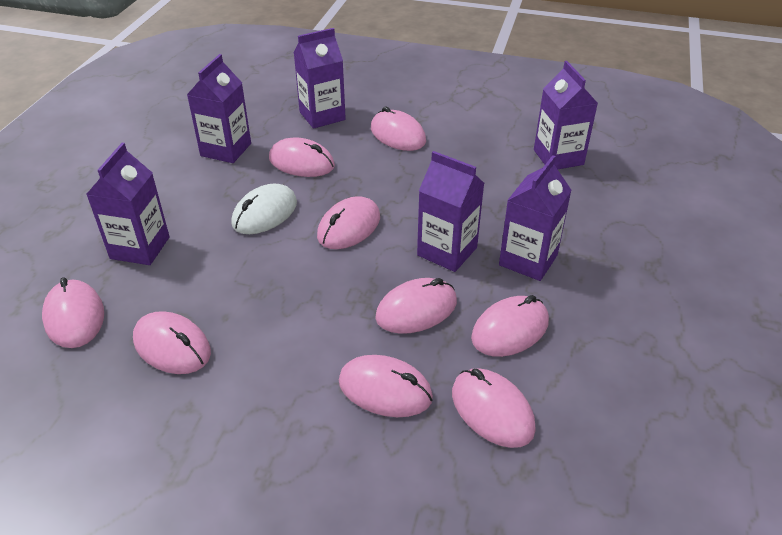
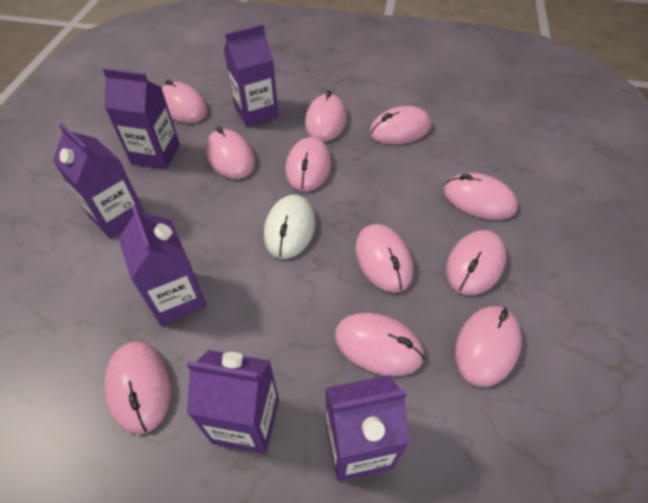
pink mouse: [42,277,104,348] [133,311,211,374] [269,138,335,177] [317,196,380,249] [339,355,433,417] [371,106,426,151] [375,278,457,334] [452,368,536,448] [471,295,549,357] = 9 -> [104,341,172,435] [162,79,208,123] [206,126,255,179] [285,137,331,191] [305,90,347,142] [335,313,425,376] [355,224,413,293] [370,106,431,144] [444,173,518,220] [446,230,507,295] [455,306,522,387] = 11

